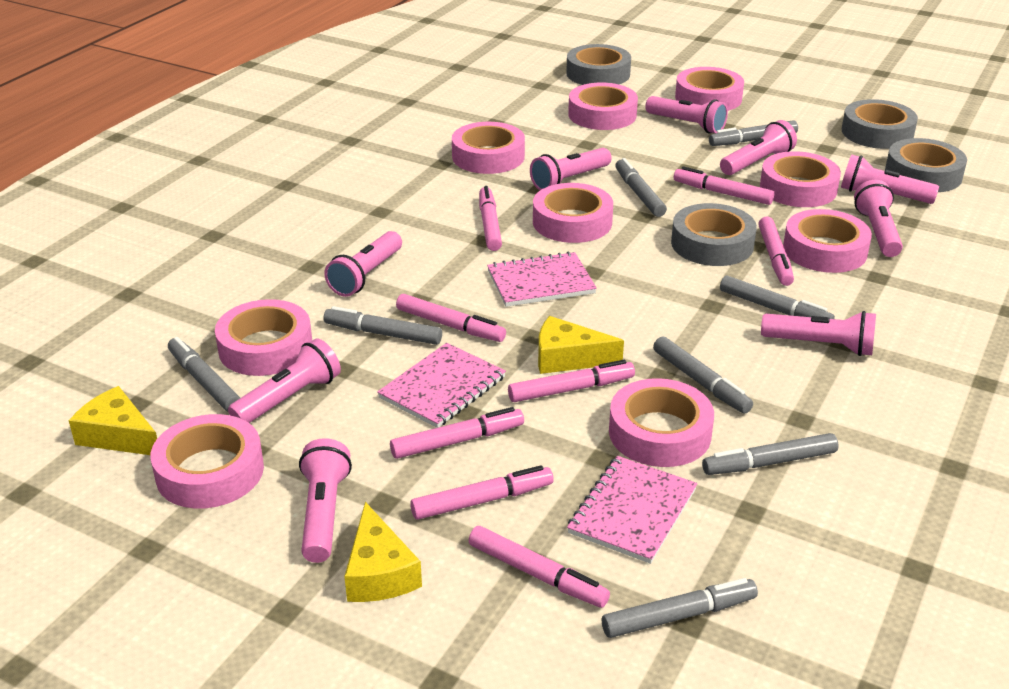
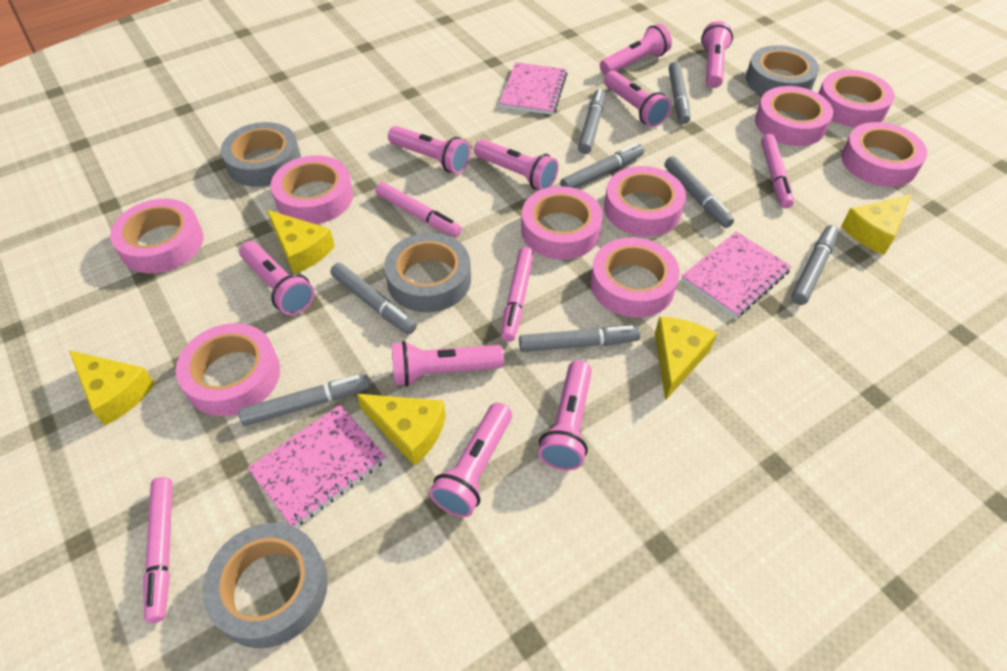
pink marker: [390,407,524,459] [396,294,506,342] [410,465,554,520] [469,526,610,608] [479,186,502,251] [508,360,635,402] [674,166,774,205] [758,216,794,286] = 8 -> [143,477,173,623] [375,182,462,237] [501,247,534,342] [761,134,794,208] = 4
yellow cheese: [69,386,157,455] [344,502,422,602] [538,316,624,374] = 3 -> [69,350,155,426] [267,210,335,274] [357,394,446,466] [655,317,717,400] [841,194,912,255] = 5

